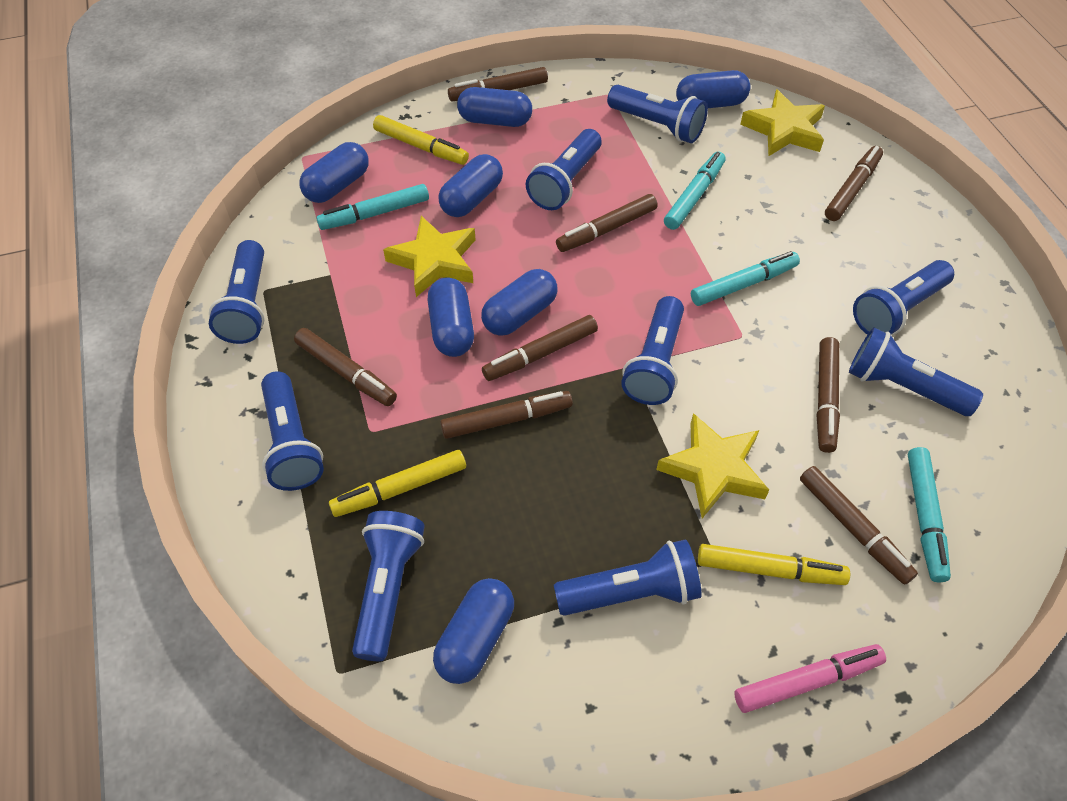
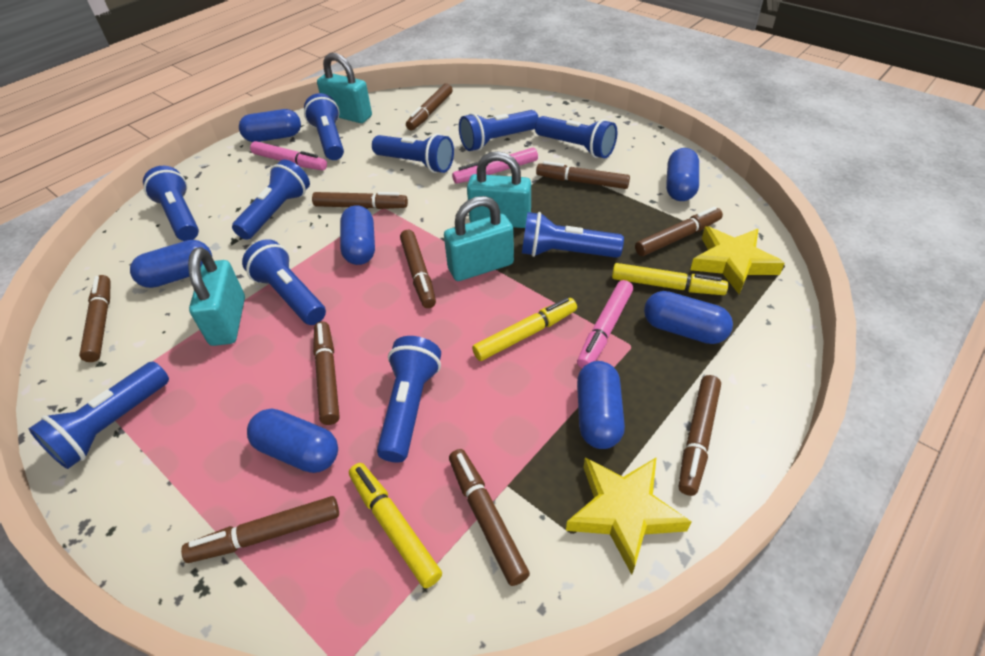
blue flashlight: [209,240,265,344] [261,371,324,491] [352,511,425,661] [526,129,601,210] [554,539,702,616] [607,85,708,143] [621,296,684,405] [849,327,983,416] [853,260,954,335] = 9 -> [29,362,169,469] [143,166,199,241] [232,159,310,240] [242,239,326,325] [304,93,344,160] [372,133,454,173] [377,336,441,463] [459,110,539,151] [522,212,624,258] [535,116,617,158] = 10
brown marker: [294,328,397,406] [440,391,573,439] [448,67,548,101] [482,315,598,381] [556,194,658,252] [800,466,918,585] [817,337,840,453] [825,146,883,221] = 8 -> [79,275,111,362] [181,496,339,563] [312,192,408,209] [313,321,340,425] [400,230,436,308] [406,84,453,131] [449,449,530,586] [536,161,630,189] [635,207,723,256] [679,375,721,496] = 10
pink marker: [734,644,886,713] = 1 -> [250,141,327,170] [452,148,538,184] [577,280,633,368] = 3
turquoise marker: [316,184,429,230] [664,152,726,230] [691,251,800,306] [908,447,951,582] = 4 -> none = 0
turquoise padlock: none = 0 -> [188,247,245,346] [317,53,372,123] [444,196,514,281] [467,151,531,228] = 4
yellow star: [383,216,476,297] [656,413,769,518] [740,89,825,157] = 3 -> [566,457,691,575] [690,226,785,294] = 2

